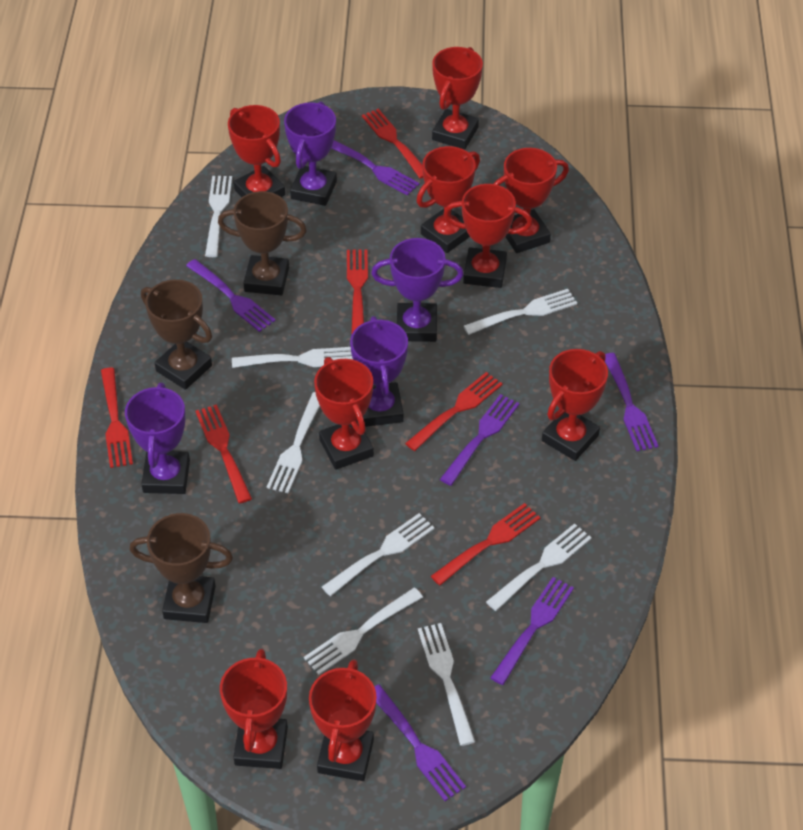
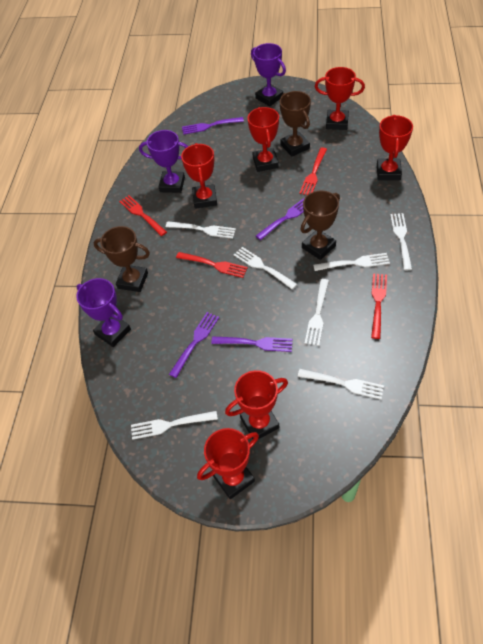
purple fork: [186,259,276,332] [331,140,420,196] [374,684,466,801] [440,394,519,486] [490,577,574,685] [605,353,658,451] = 6 -> [169,312,219,378] [182,117,244,135] [211,337,293,352] [256,198,304,240] = 4
purple trophy: [125,383,190,494] [284,101,337,206] [350,316,408,427] [371,238,464,342] = 4 -> [76,278,131,347] [139,130,188,193] [251,43,286,106] = 3
red fork: [101,368,133,468] [195,404,252,503] [347,249,368,333] [362,109,423,179] [405,372,503,451] [431,503,540,585] = 6 -> [119,195,167,236] [176,252,248,278] [299,148,327,195] [371,273,387,339] = 4
red trophy: [220,649,288,769] [228,105,285,197] [309,659,377,781] [314,357,374,470] [416,146,480,253] [432,47,483,149] [443,184,533,288] [494,148,569,253] [542,349,608,461] = 9 -> [181,143,217,209] [197,428,259,499] [225,370,288,439] [248,107,279,172] [315,67,365,130] [377,115,413,180] = 6
white fork: [205,176,232,257] [232,347,353,368] [267,392,320,493] [304,587,423,675] [322,513,435,596] [418,623,475,746] [464,289,577,335] [486,523,592,611] = 8 -> [131,411,218,440] [166,221,236,239] [234,247,297,290] [298,369,384,400] [305,279,329,346] [313,253,390,271] [390,213,412,270] = 7

